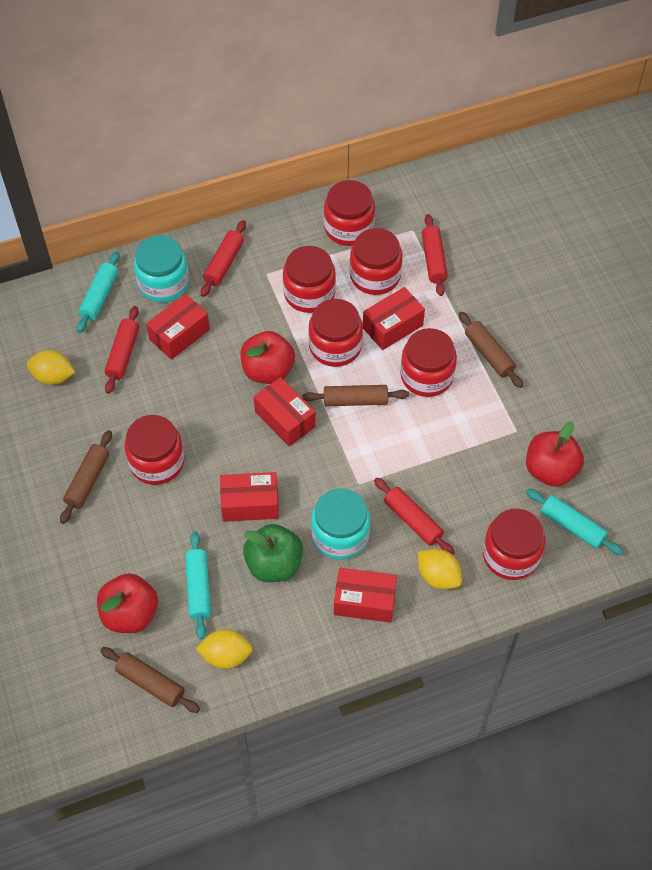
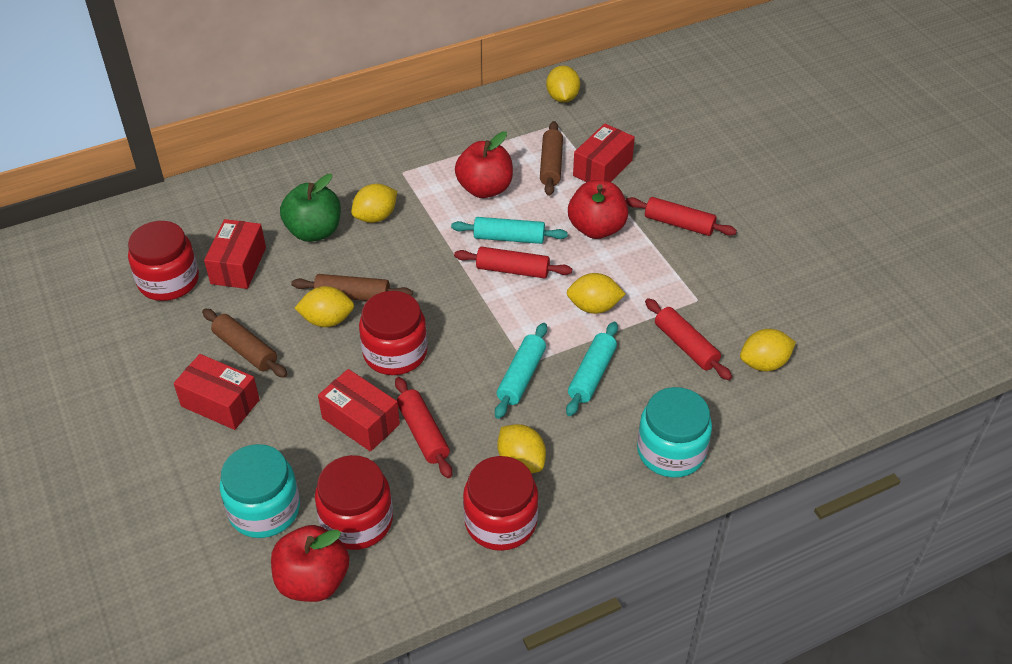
brown rolling pin: [60,430,112,524] [100,647,200,713] [302,385,409,406] [459,311,523,388] = 4 -> [202,309,288,378] [291,274,413,301] [540,121,563,196] = 3
red box: [146,294,210,360] [220,472,279,522] [254,377,316,446] [334,568,397,623] [363,287,425,350] = 5 -> [174,354,260,430] [204,219,266,289] [318,369,400,452] [573,123,635,182] = 4
red jar: [124,415,185,485] [283,246,336,313] [308,299,363,367] [324,180,375,246] [350,228,403,295] [400,328,457,397] [483,509,546,580] = 7 -> [128,221,199,301] [315,455,393,550] [359,291,427,375] [463,456,539,551] = 4
yellow lemon: [27,350,75,385] [196,629,253,669] [418,549,462,589] = 3 -> [295,286,354,327] [351,184,397,223] [498,424,546,473] [546,65,580,103] [567,273,625,314] [740,329,796,371] = 6

